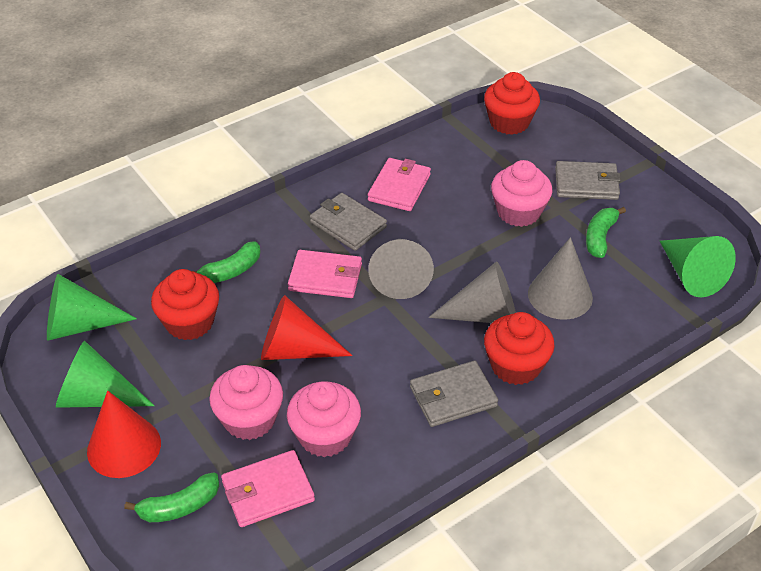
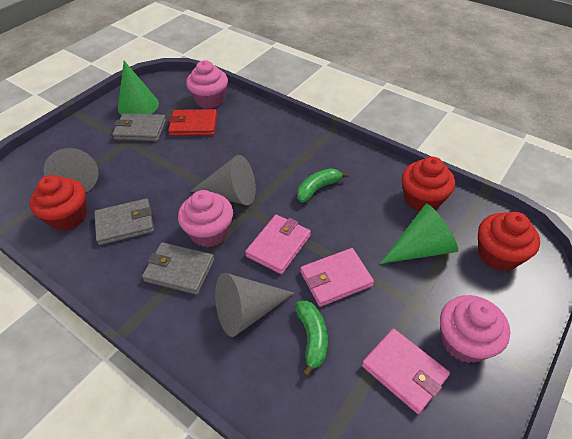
green banana: [124,472,219,522] [193,241,260,283] [586,207,626,258] = 3 -> [295,301,328,377] [297,168,349,203] = 2
green cone: [47,274,137,341] [56,341,155,408] [660,236,736,297] = 3 -> [118,61,159,116] [380,204,458,264] = 2
red cone: [87,390,161,478] [261,295,353,360] = 2 -> none = 0
red wallet: none = 0 -> [168,109,218,136] = 1

